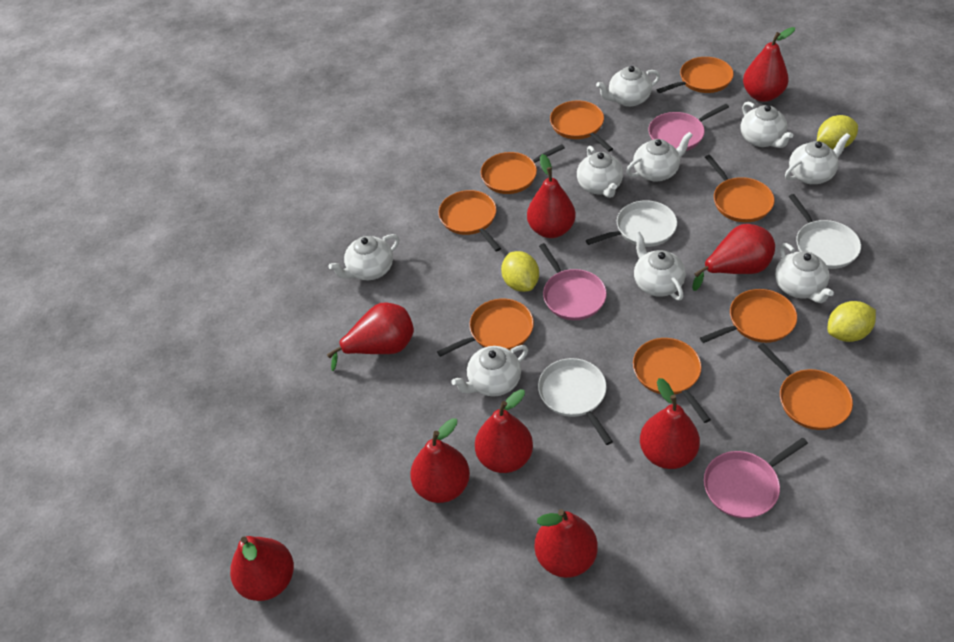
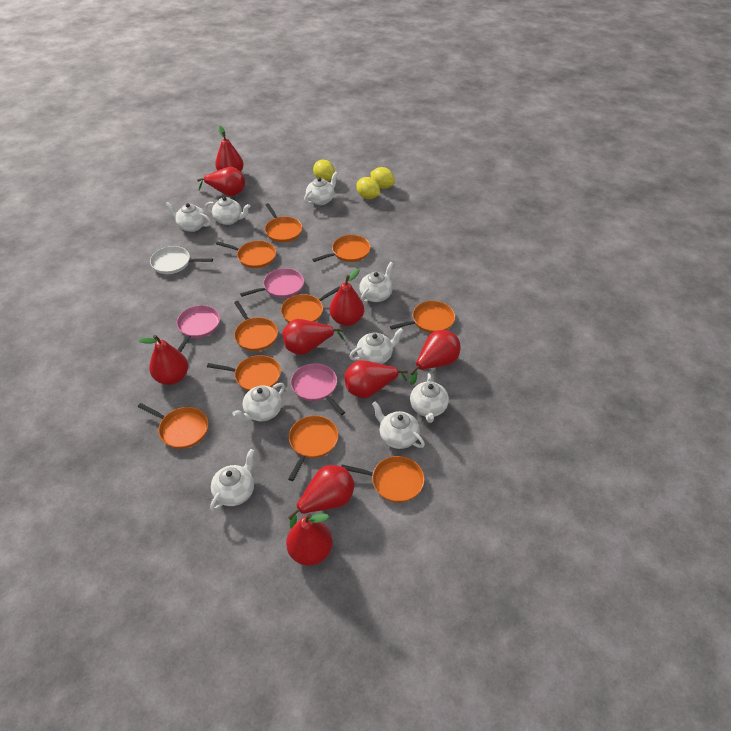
orange pan: [437,299,534,357] [438,190,501,251] [481,144,565,194] [550,101,613,152] [633,338,711,423] [657,57,734,93] [700,289,797,343] [705,155,774,222] [758,343,853,430] = 9 -> [138,403,208,449] [207,355,281,391] [216,241,276,268] [234,301,278,351] [265,203,302,242] [281,286,340,323] [288,416,339,481] [312,235,371,262] [341,456,424,503] [390,301,455,333] = 10
white pan: [538,358,613,445] [586,200,677,247] [789,194,861,269] = 3 -> [150,246,213,274] = 1

